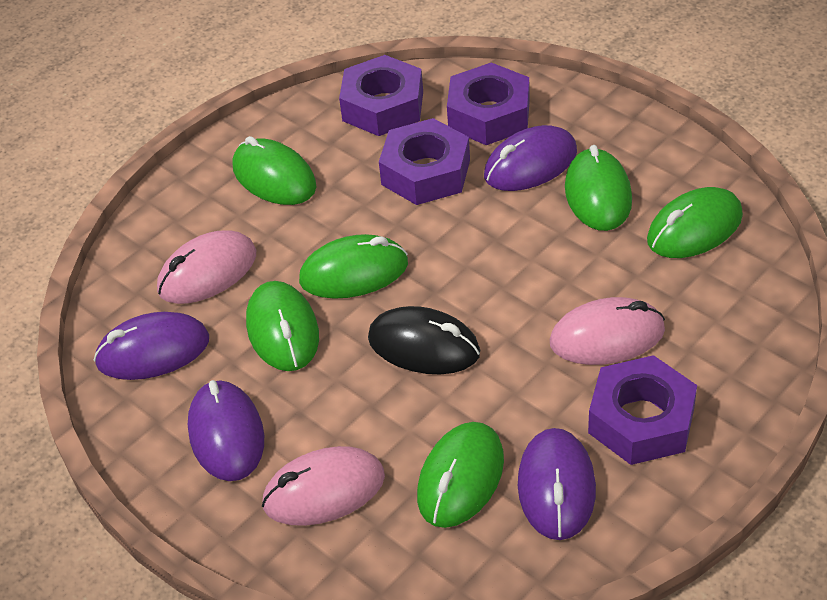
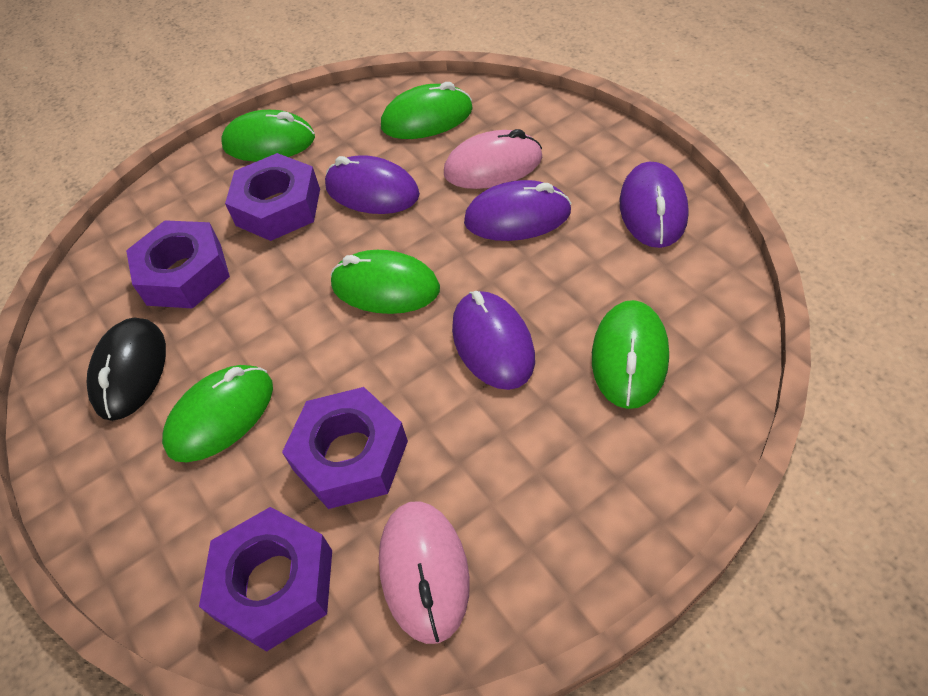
green mouse: [233,136,317,205] [246,281,319,371] [299,234,408,299] [417,422,504,528] [565,145,632,231] [647,187,743,258] = 6 -> [162,365,273,463] [221,110,315,161] [330,250,440,314] [381,82,473,139] [592,300,669,409] = 5
pink mouse: [157,230,256,304] [261,446,385,526] [550,297,665,365] = 3 -> [379,501,470,644] [444,129,542,189] = 2

